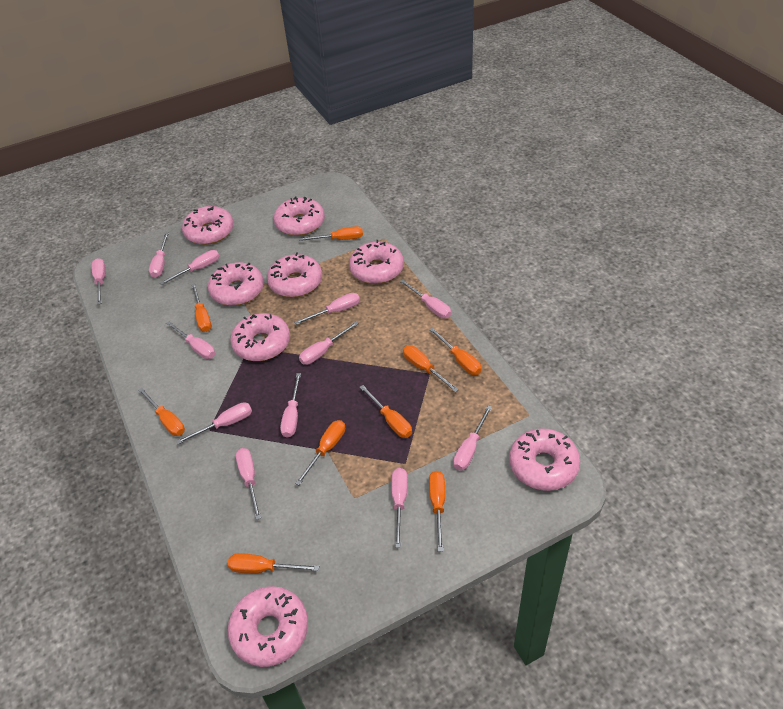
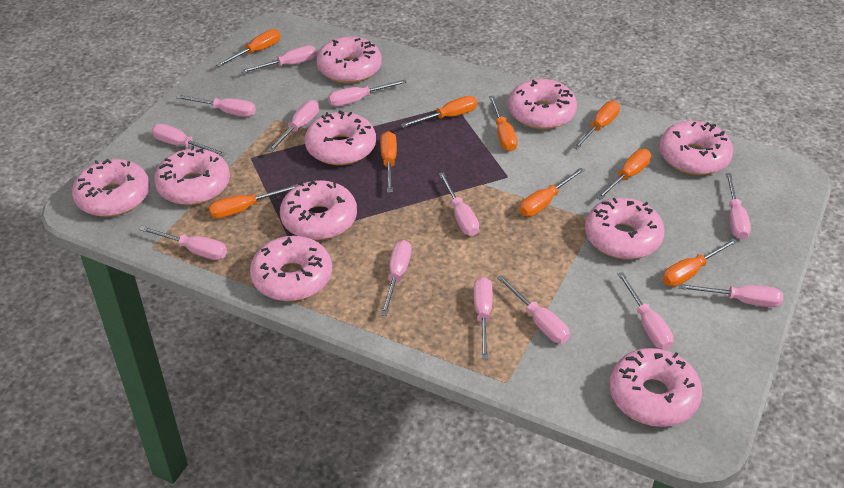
pink donut: [182,206,234,245] [208,262,264,306] [228,586,308,667] [230,313,290,361] [267,253,322,297] [274,196,325,236] [349,240,404,284] [509,428,580,491] = 8 -> [72,159,150,217] [154,146,230,205] [250,236,332,301] [280,180,357,240] [305,110,376,165] [317,36,382,83] [508,79,577,129] [585,198,665,259] [609,348,702,427] [659,121,733,175] = 10
pink screwdriver: [91,258,106,305] [149,232,169,278] [160,250,219,285] [166,321,215,359] [176,402,252,444] [236,448,261,520] [280,373,301,438] [294,293,360,325] [299,322,359,365] [391,468,408,548] [400,279,451,318] [453,405,492,470] = 12 -> [139,226,227,260] [151,124,226,157] [176,95,256,117] [240,45,317,73] [267,100,319,152] [328,80,407,106] [381,240,411,316] [439,172,479,236] [473,277,493,359] [497,275,570,343] [617,272,674,350] [678,284,783,307] [726,173,751,240] = 13

